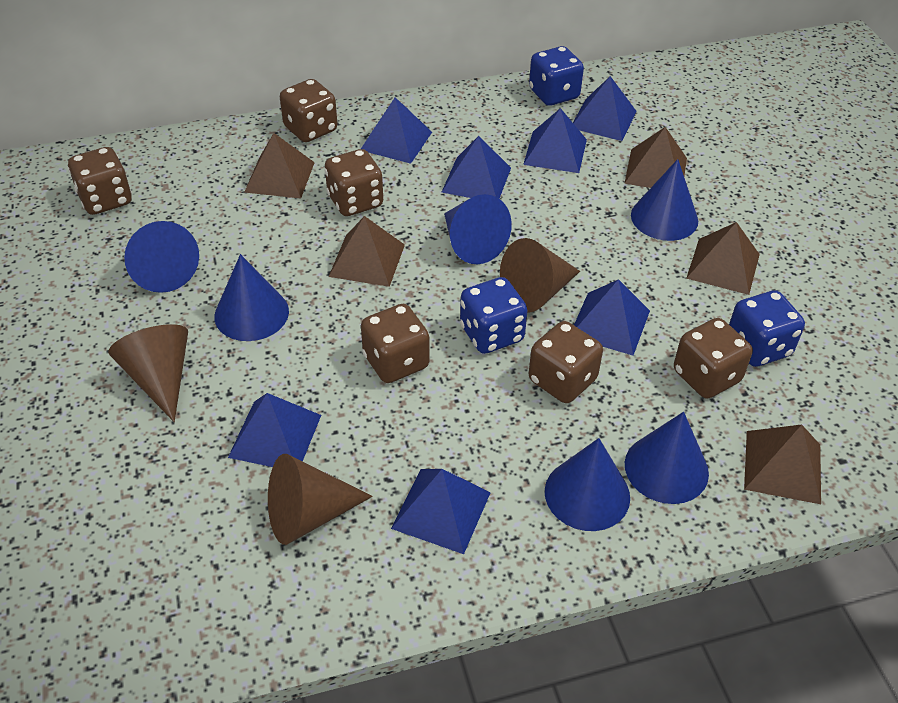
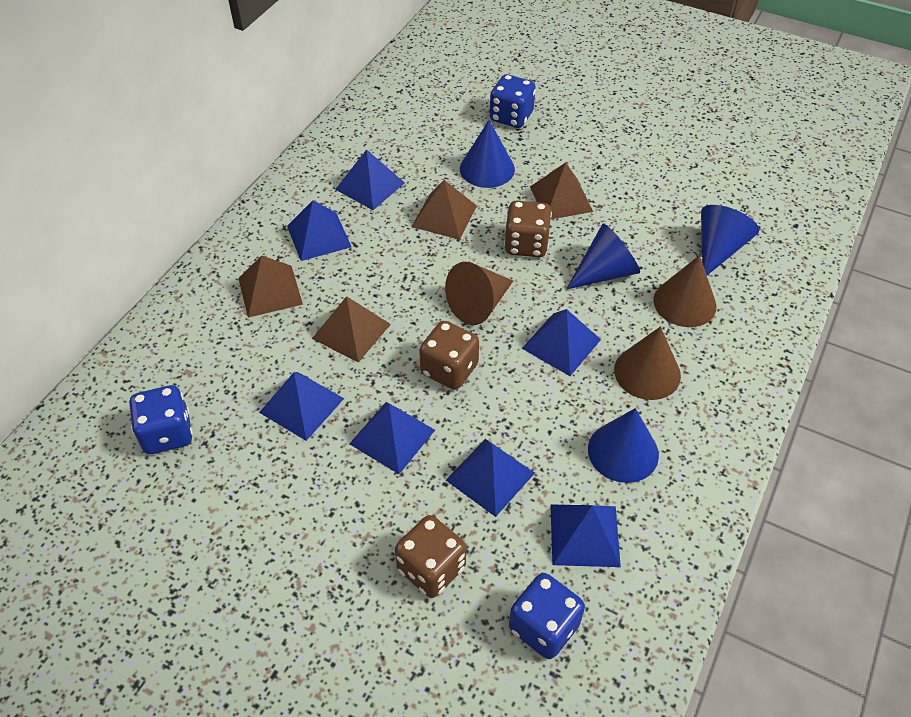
blue cone: [124,221,199,293] [214,254,289,341] [444,194,512,264] [545,438,630,531] [625,412,709,504] [631,159,698,241] = 6 -> [460,120,515,188] [566,223,640,289] [588,408,659,483] [701,205,759,275] = 4
brown dice: [68,147,132,215] [280,79,338,142] [324,149,384,216] [361,304,430,383] [529,321,603,403] [674,318,753,399] = 6 -> [395,515,466,598] [419,321,479,390] [504,201,552,257] = 3
brown pyramid: [244,133,315,199] [328,216,405,287] [624,127,687,188] [686,222,760,295] [744,425,821,504] = 5 -> [238,255,303,318] [312,296,391,362] [412,180,477,240] [530,163,593,220] = 4

